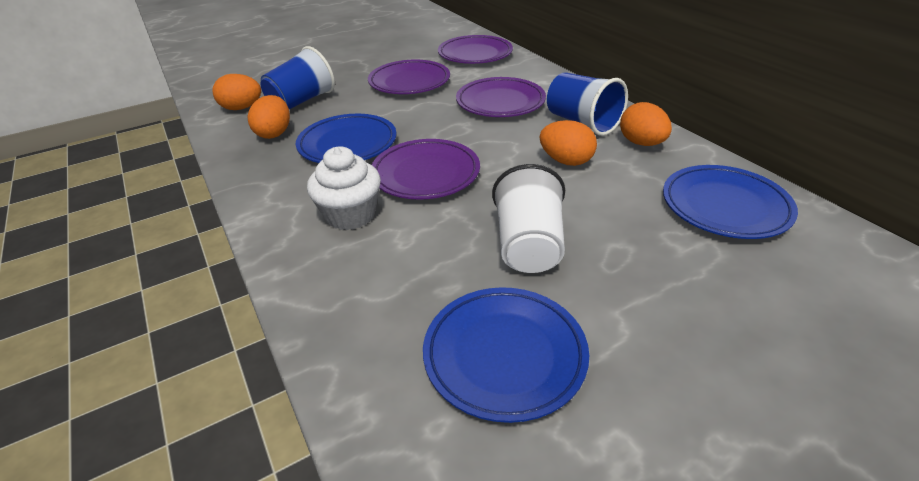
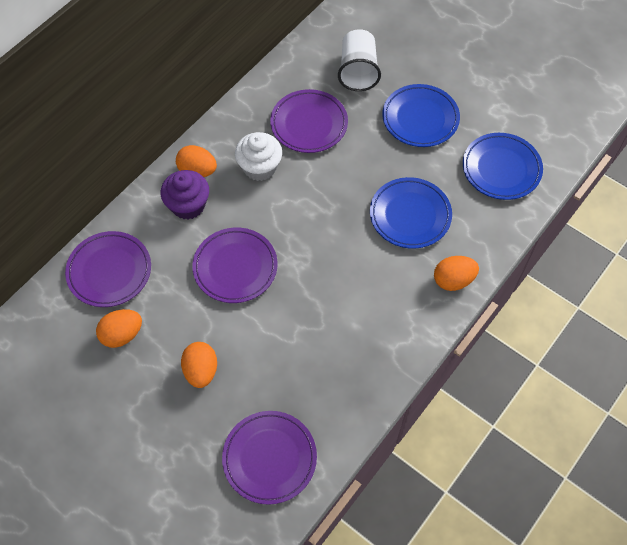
blue cup: [260,46,335,110] [547,72,628,136] = 2 -> none = 0
purple cupcake: none = 0 -> [161,170,209,220] = 1

